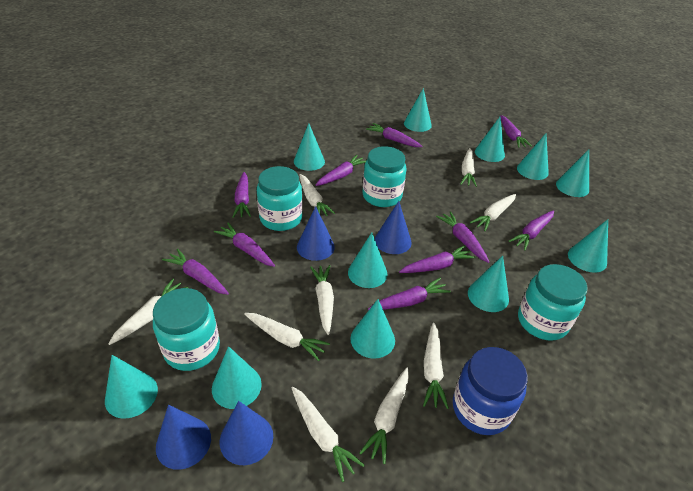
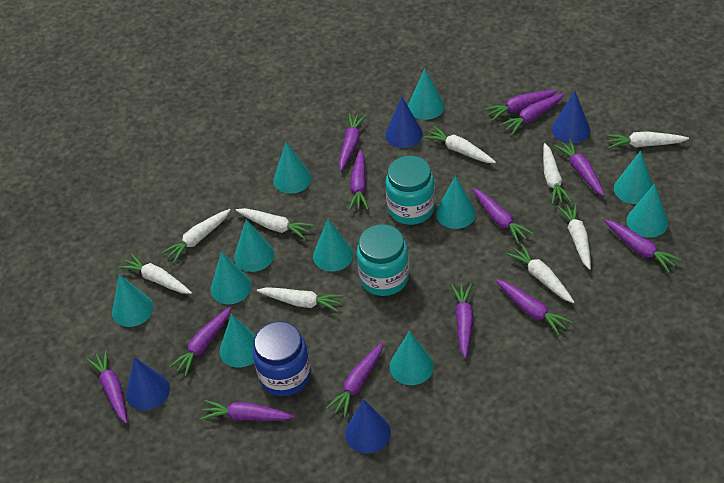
purple carrot: [162,249,229,295] [214,223,275,267] [233,172,251,218] [315,155,366,186] [366,123,423,147] [368,278,451,310] [399,245,476,273] [436,211,489,263] [500,115,532,148] [509,211,554,251] = 10 -> [86,350,127,423] [169,307,231,376] [200,400,295,421] [326,342,383,417] [339,113,367,171] [349,149,369,210] [451,283,474,358] [472,188,534,244] [484,90,558,121] [496,279,572,335] [500,93,565,135] [554,139,605,196] [605,220,681,272] = 13
turquoise jar: [153,288,220,371] [257,166,303,231] [362,146,406,207] [518,264,588,341] = 4 -> [357,224,409,296] [386,156,435,225] = 2

